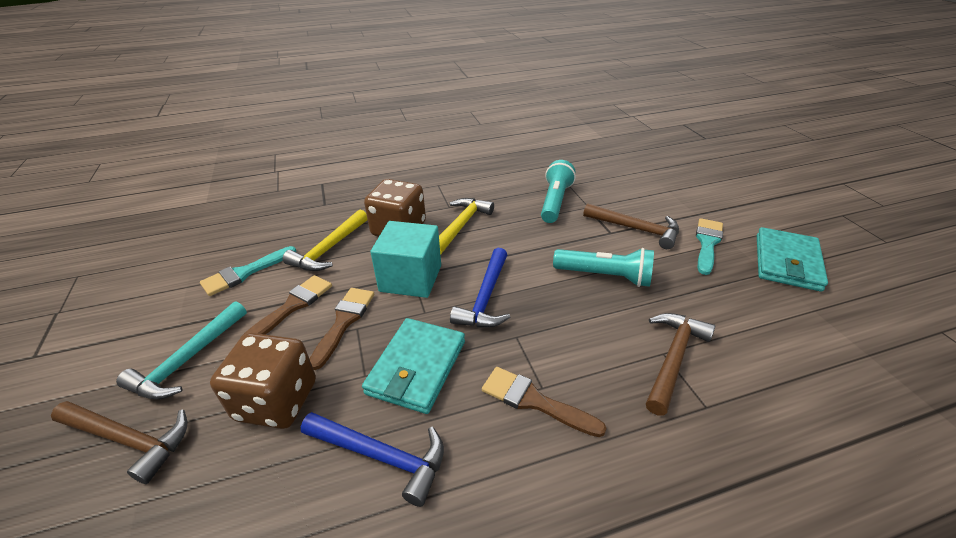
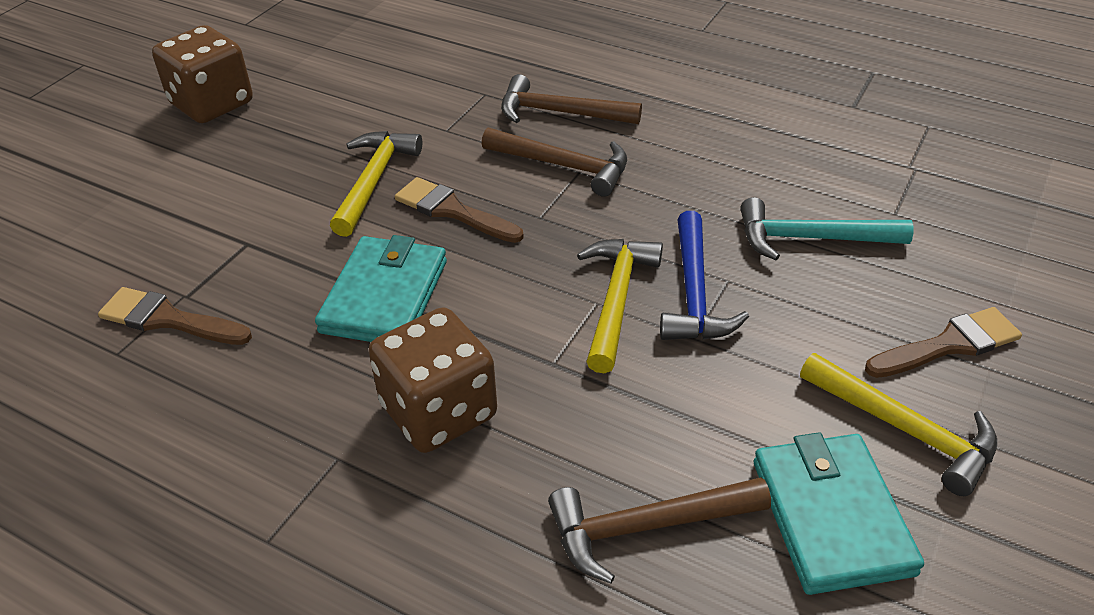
blue hammer: [301,412,444,507] [450,248,510,328] = 2 -> [660,211,749,340] = 1
turquoise brush: [200,246,296,296] [696,218,723,275] = 2 -> none = 0
turquoise cube: [370,221,441,298] = 1 -> none = 0
turquoise flashlight: [541,160,576,223] [553,248,654,287] = 2 -> none = 0
yellow hammer: [283,210,368,271] [439,198,494,255] = 2 -> [330,131,422,237] [577,239,663,373] [800,353,997,496] = 3

